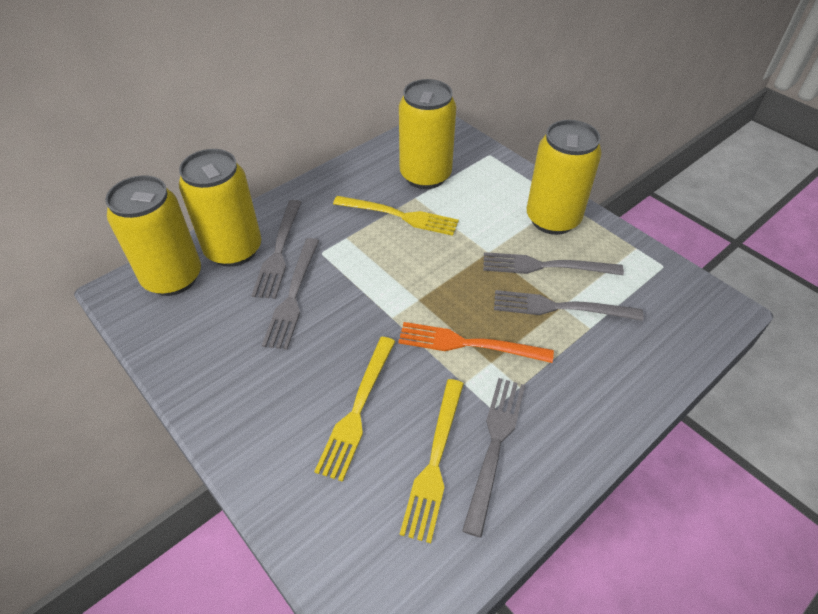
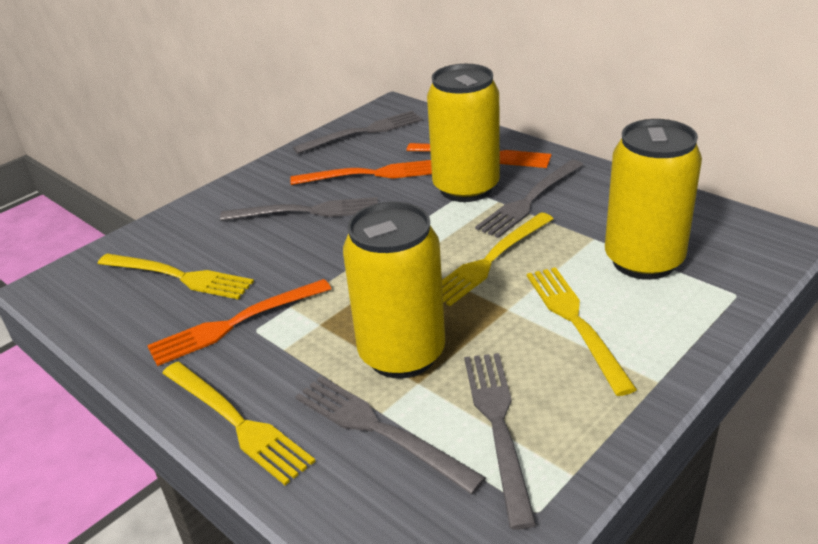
orange fork: [398,322,554,363] = 1 -> [147,279,331,366] [290,160,432,185] [406,143,551,168] = 3
yellow can: [105,175,201,296] [179,149,261,267] [399,79,456,189] [527,120,602,235] = 4 -> [343,202,445,379] [427,64,500,202] [605,119,702,280] = 3
yellow fork: [314,337,395,482] [333,196,459,236] [400,379,464,543] = 3 -> [98,254,254,299] [162,362,316,485] [442,212,553,306] [527,267,637,396] = 4

